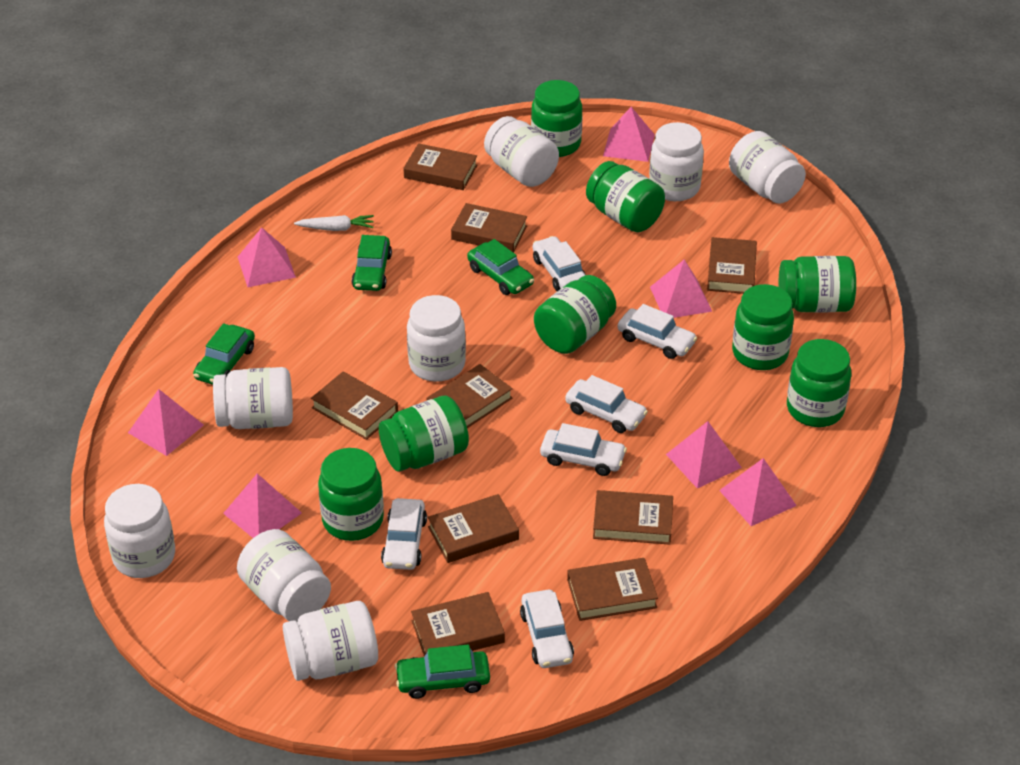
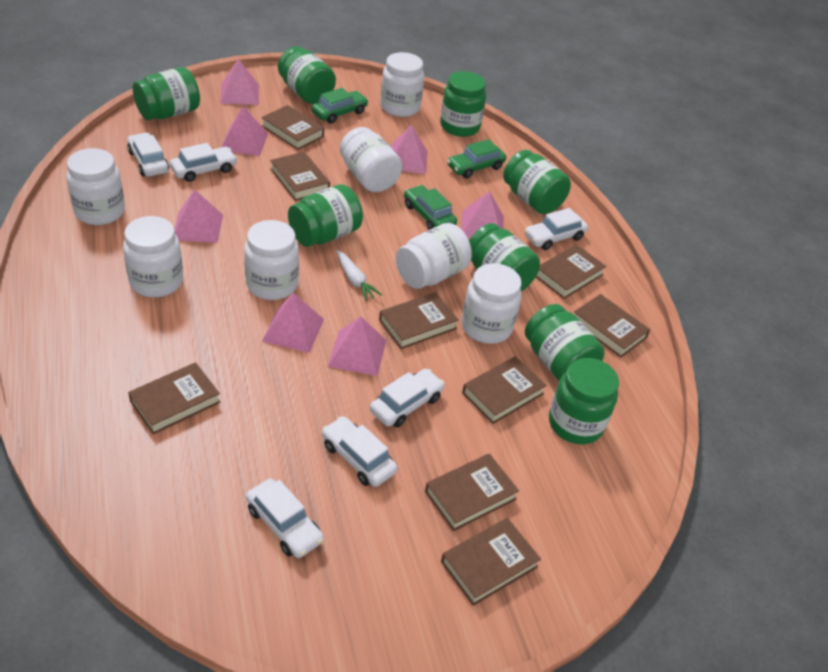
green car: [193,323,255,385] [352,235,392,291] [395,645,490,699] [467,239,534,295] = 4 -> [311,88,368,124] [404,185,457,230] [447,139,506,178] = 3
white jar: [104,484,175,578] [213,367,293,429] [237,529,331,622] [283,601,378,681] [407,295,466,382] [484,116,559,187] [649,122,704,201] [729,131,806,204] = 8 -> [66,148,125,225] [123,216,183,297] [244,220,299,300] [340,127,402,192] [380,52,424,117] [396,223,472,289] [462,263,522,344] = 7

